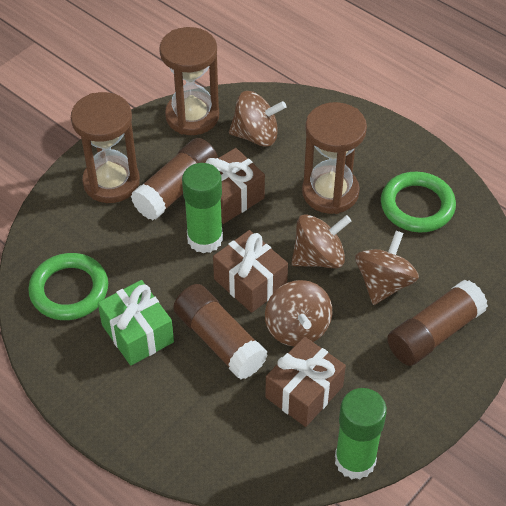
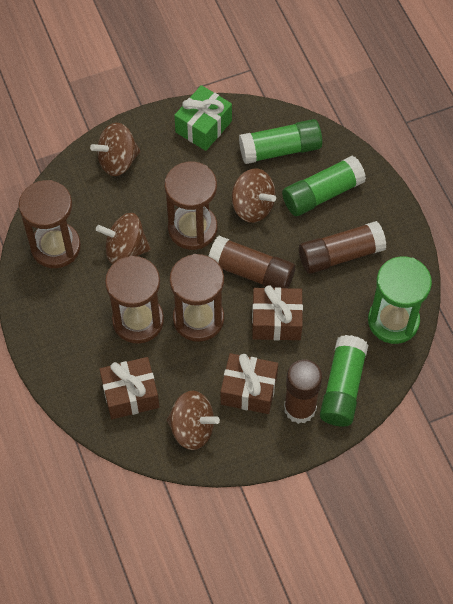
brown hourglass: [71,92,140,203] [159,27,219,135] [302,102,367,214] = 3 -> [19,180,81,268] [105,256,164,344] [164,162,218,250] [169,254,224,342] = 4
green glue stick: [182,163,223,253] [335,388,387,480] = 2 -> [239,119,322,164] [282,155,366,216] [320,335,368,427] = 3
green hourglass: none = 0 -> [368,256,432,344] = 1
green ring: [28,253,108,320] [381,172,456,232] = 2 -> none = 0

